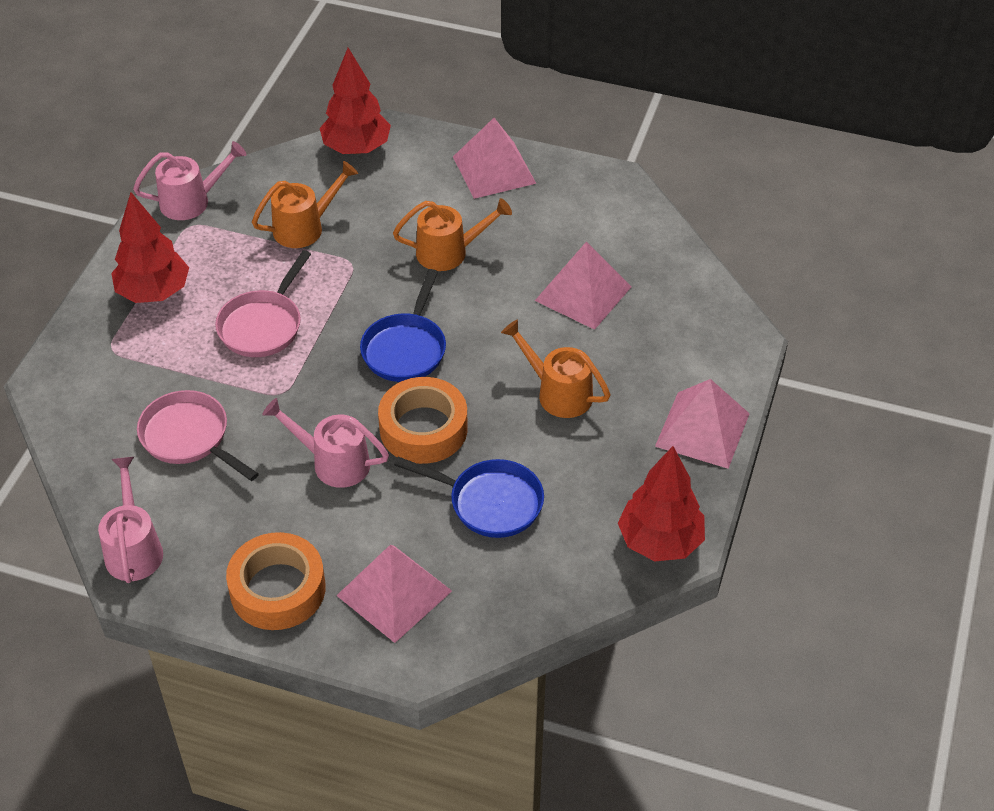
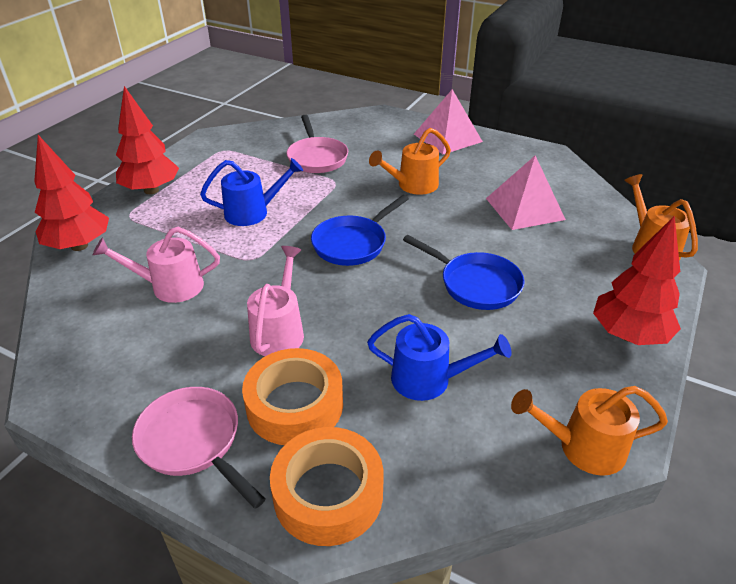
blue watering can: none = 0 -> [200,158,303,226] [367,314,512,401] = 2
pink pyramid: [336,545,452,643] [453,118,537,199] [535,242,631,330] [655,379,750,469] = 4 -> [414,89,483,154] [486,155,566,230] = 2
pink watering can: [98,457,163,583] [133,141,246,220] [262,398,389,488] = 3 -> [93,227,220,303] [247,246,304,356] = 2

